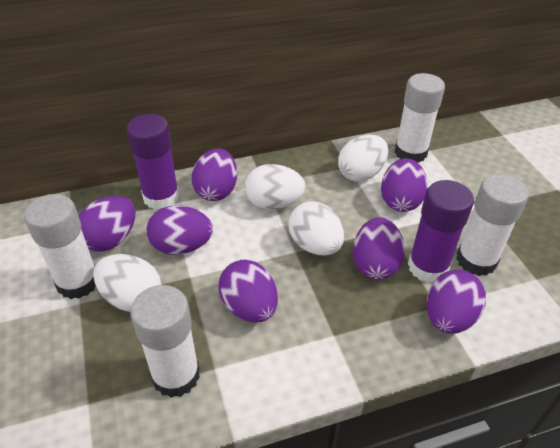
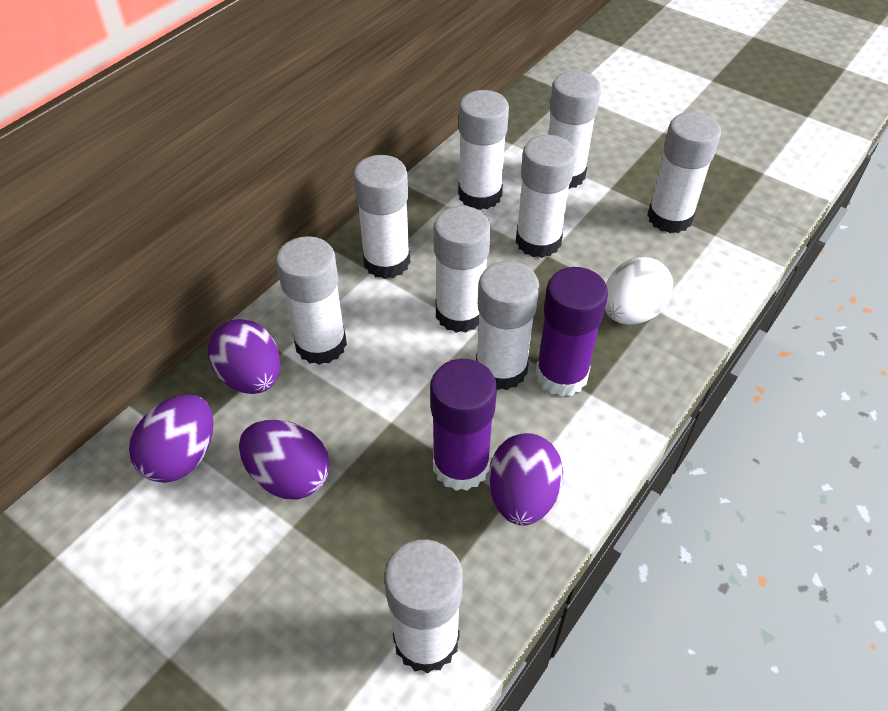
purple egg: [78,196,135,252] [146,205,213,255] [192,148,237,201] [219,260,278,322] [353,217,405,280] [381,158,428,212] [427,270,486,334] = 7 -> [129,394,213,483] [208,319,280,394] [239,420,330,499] [489,433,563,525] = 4
white egg: [93,254,161,312] [245,164,306,209] [288,201,344,256] [338,135,388,182] = 4 -> [605,257,673,325] = 1
white glue stick: [24,194,96,299] [131,285,200,398] [395,73,445,163] [456,174,529,276] = 4 -> [276,236,347,365] [353,155,410,279] [385,540,463,674] [434,206,491,333] [458,90,509,210] [476,261,539,390] [516,135,576,258] [548,71,601,189] [647,112,721,233] = 9

